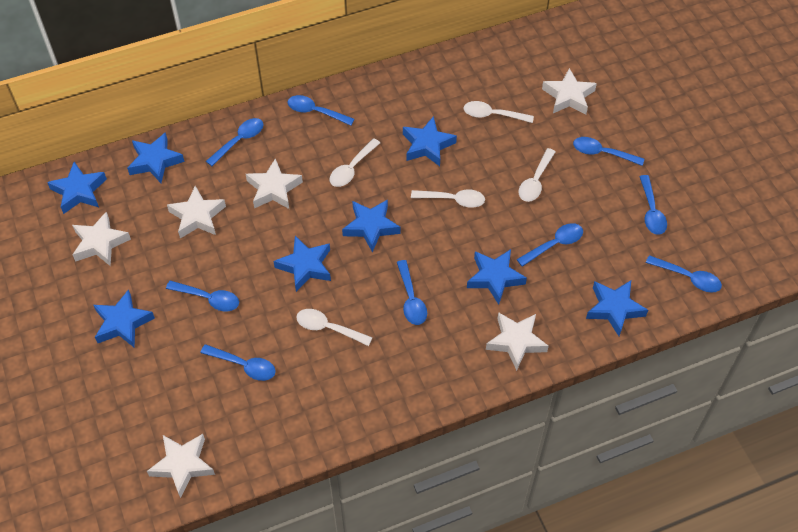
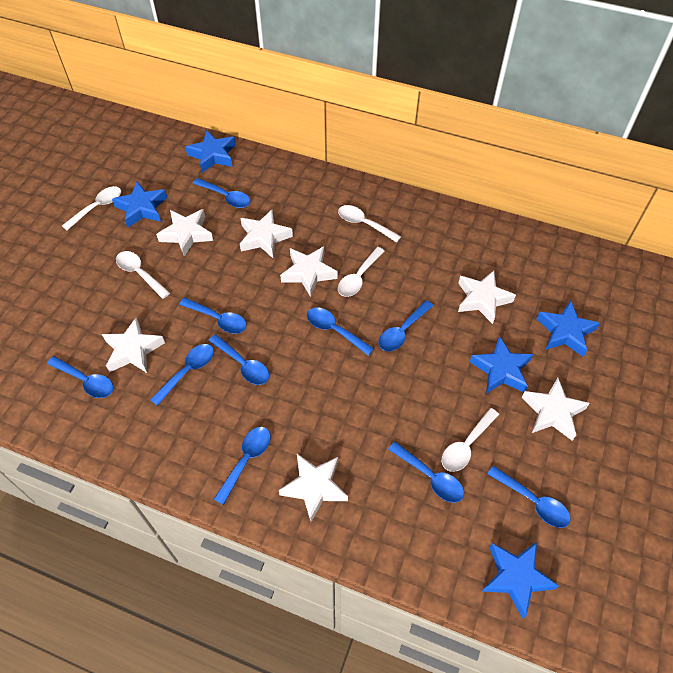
blue spoon: [166,280,239,311] [200,344,276,381] [206,118,263,166] [288,95,355,126] [397,260,427,325] [517,223,583,267] [573,137,644,166] [639,175,667,235] [646,255,722,293] = 9 -> [47,356,113,398] [150,344,214,406] [179,297,247,334] [193,178,251,208] [209,334,270,385] [214,427,271,505] [307,308,374,355] [378,300,434,351] [388,442,464,503] [487,465,571,528] = 10
blue star: [47,162,107,214] [94,289,155,348] [127,132,185,183] [274,236,331,292] [342,199,400,252] [403,116,457,166] [467,249,527,305] [586,280,648,336] = 8 -> [112,181,168,227] [185,130,236,173] [470,336,533,393] [482,542,559,619] [537,301,600,357] = 5
white star: [72,212,131,266] [147,434,215,498] [167,186,226,238] [246,158,303,209] [486,312,549,371] [542,68,597,115] = 6 -> [102,318,165,373] [156,209,213,257] [240,210,293,258] [279,454,348,522] [280,246,338,297] [458,270,516,324] [522,378,590,441] = 7

